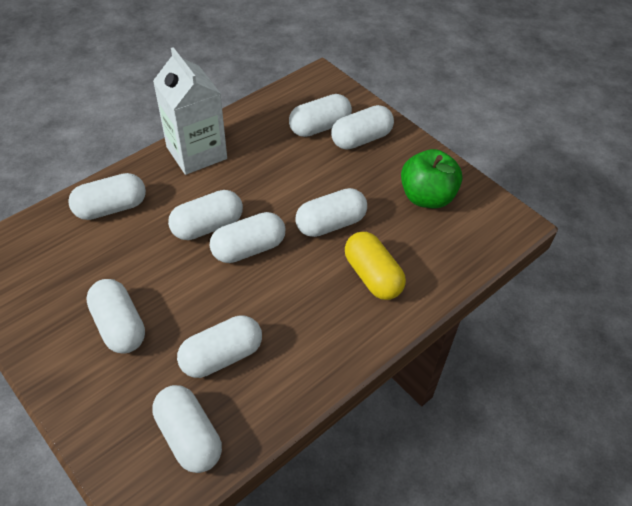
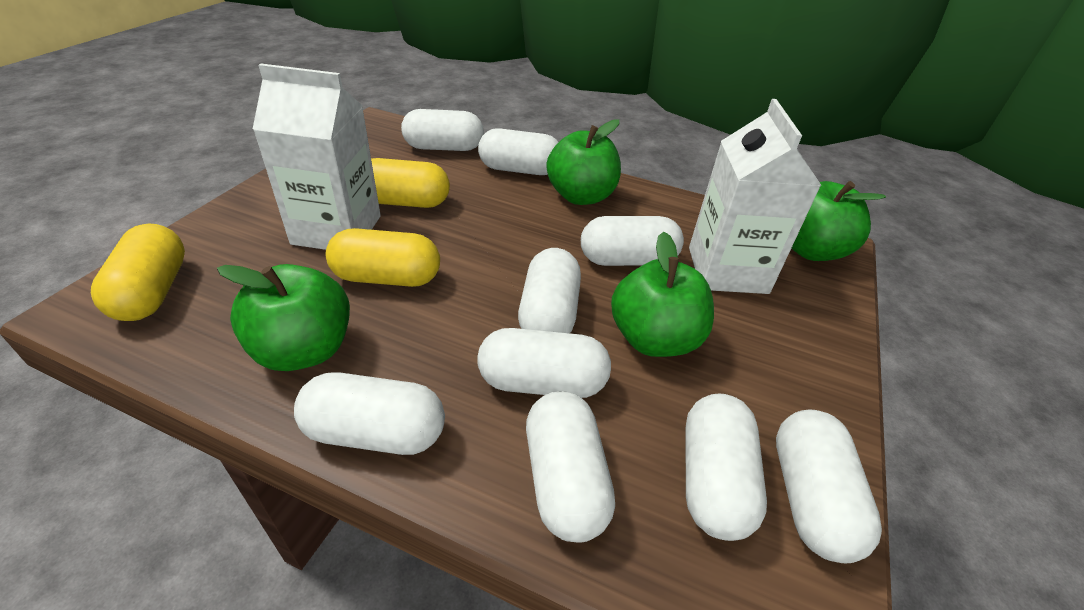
green apple: [401,149,463,208] = 1 -> [217,264,350,371] [547,119,621,205] [611,232,714,357] [792,181,886,261] = 4
white carton: [153,47,227,175] = 1 -> [253,64,381,250] [689,99,822,294] = 2
yellow capsule: [345,232,406,300] = 1 -> [91,223,185,321] [326,228,440,287] [371,158,450,208] = 3

